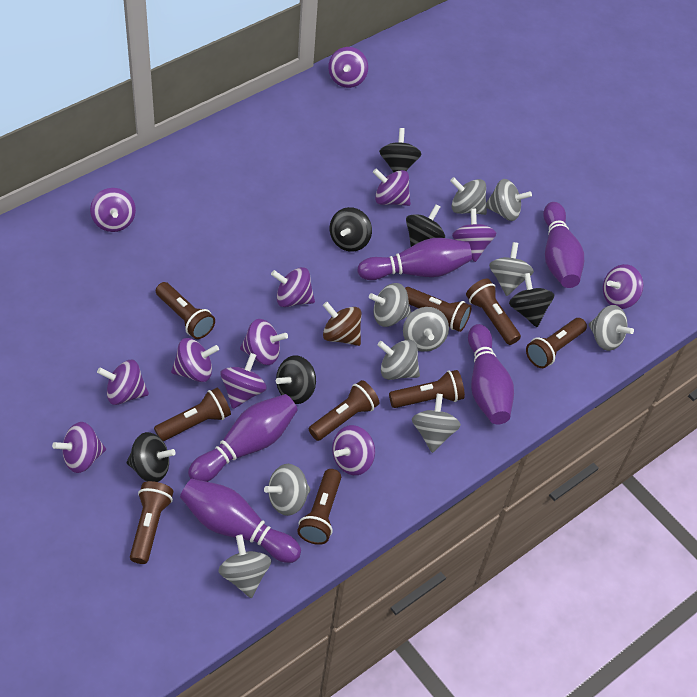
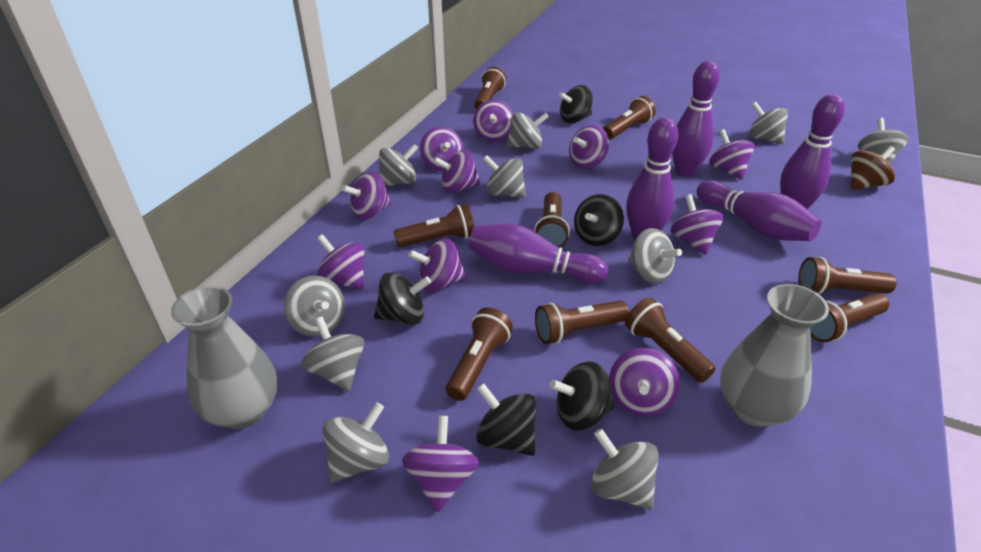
black spinning top: [127,432,176,482] [276,355,316,404] [330,207,372,252] [379,128,421,173] [406,204,445,247] [509,273,554,327] = 6 -> [374,272,431,325] [476,383,536,456] [549,362,614,431] [559,85,593,123] [574,194,624,246] = 5
grey vase: none = 0 -> [171,286,277,429] [720,284,829,427] = 2
purple spinning top: [52,422,106,473] [90,188,136,232] [97,360,149,405] [171,338,219,382] [221,353,267,409] [240,319,288,365] [271,267,315,307] [328,47,368,88] [332,425,375,475] [373,168,411,206] [452,209,496,262] [603,264,644,309] = 12 -> [317,234,364,290] [342,171,391,220] [402,416,479,512] [408,239,467,292] [420,126,464,171] [433,150,481,193] [473,100,514,142] [569,125,609,169] [609,348,680,416] [670,194,724,255] [709,129,755,180] = 11

